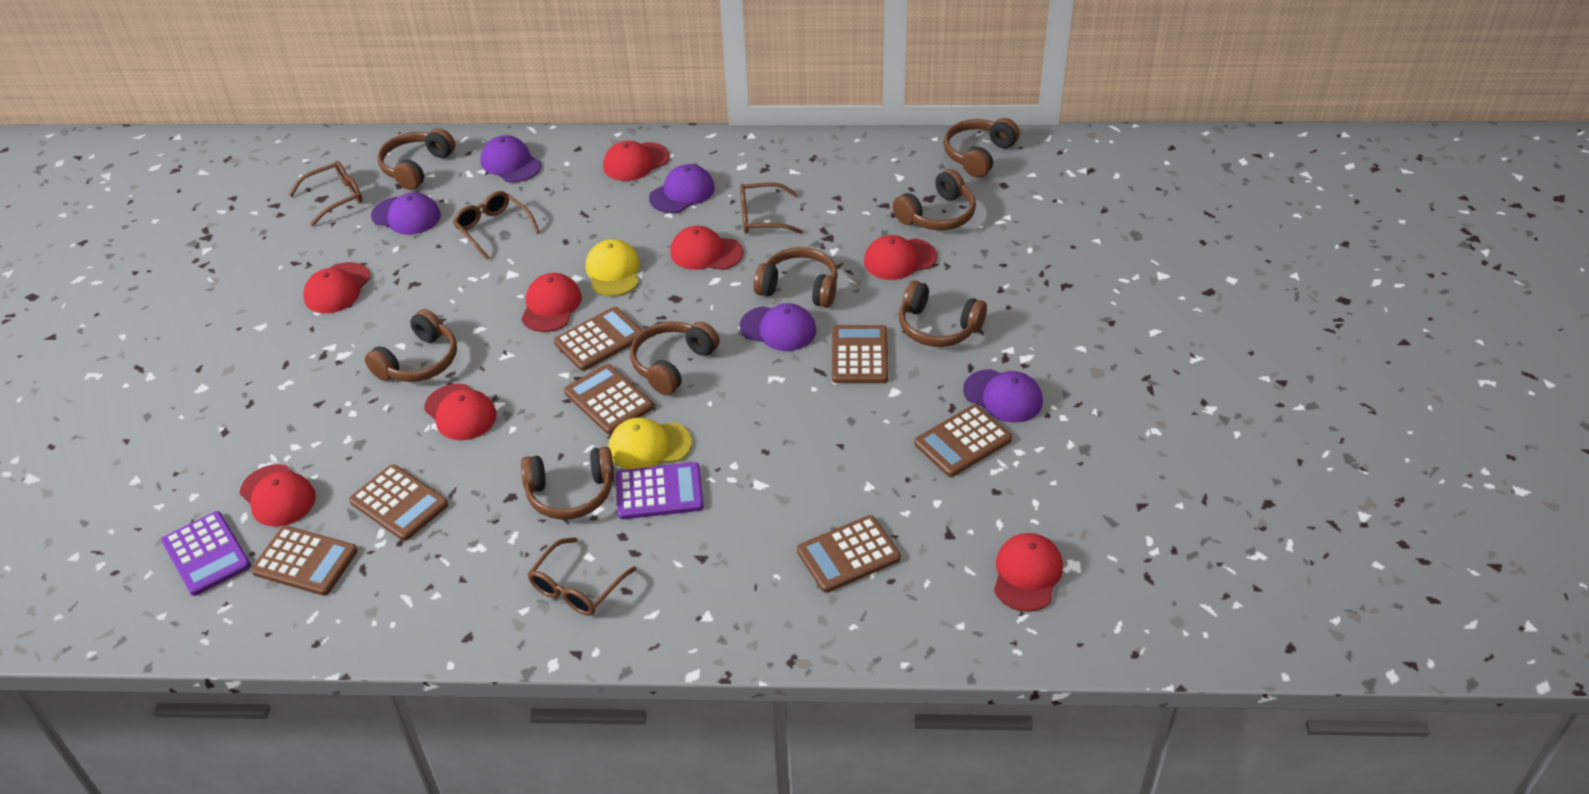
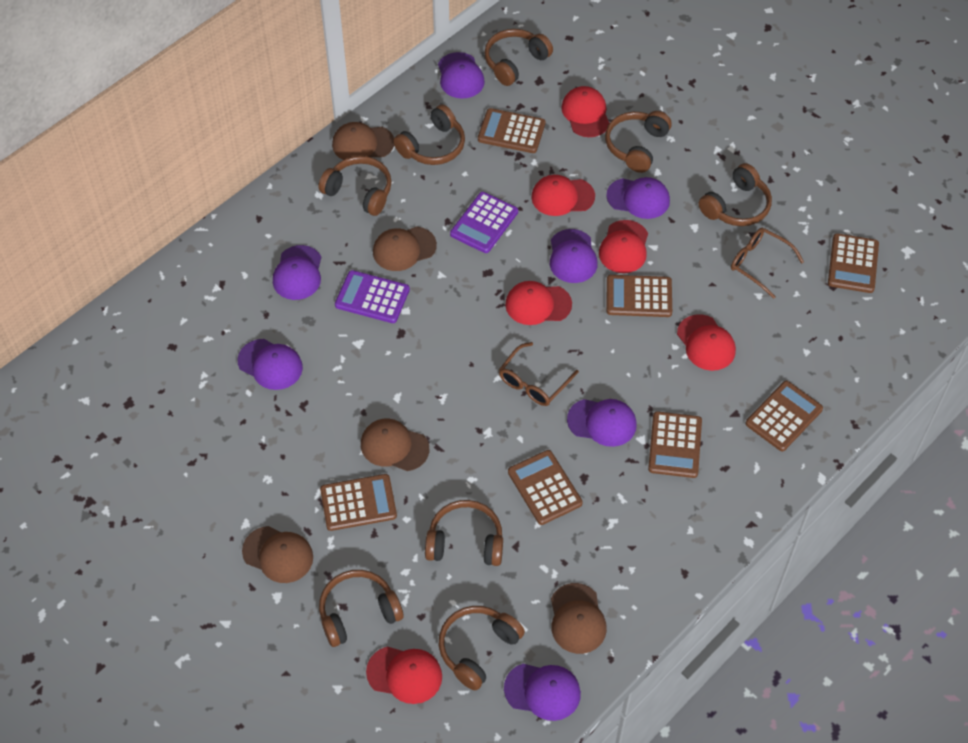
brown cap: none = 0 -> [242,526,313,583] [332,122,394,160] [361,418,429,471] [373,226,437,271] [551,583,607,654] = 5
brown glasses: [289,161,362,226] [453,191,540,260] [528,537,637,616] [740,182,803,234] = 4 -> [499,342,579,406] [731,228,804,299] = 2
purple cap: [371,192,441,235] [480,135,541,183] [649,164,715,213] [740,303,816,351] [963,369,1043,423] = 5 -> [237,339,303,390] [273,245,321,300] [438,52,485,99] [504,664,581,721] [550,229,598,283] [567,399,637,447] [606,177,670,219] = 7
red cap: [240,464,316,527] [303,262,370,313] [424,384,497,440] [521,273,582,332] [603,141,670,181] [670,226,743,270] [864,235,937,280] [994,533,1063,612] = 8 -> [366,646,442,704] [505,281,572,325] [531,175,595,216] [561,86,609,137] [599,220,648,273] [677,314,736,371] = 6
yellow cap: [586,239,640,296] [608,417,692,469] = 2 -> none = 0

